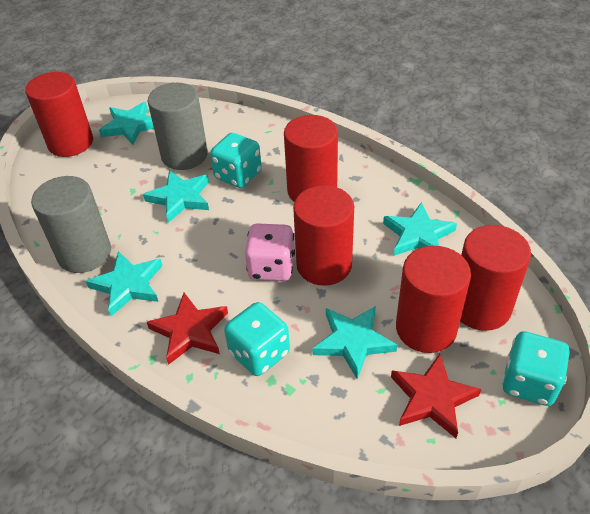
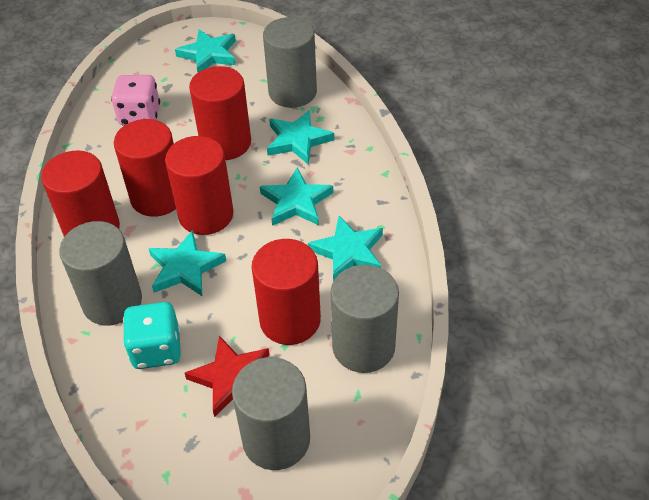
grey cylinder: [31,176,111,273] [147,83,208,170] = 2 -> [59,221,142,326] [232,357,310,470] [263,17,317,108] [331,265,399,373] = 4
red star: [147,293,228,365] [391,354,481,438] = 2 -> [185,336,269,418] = 1
turquoise dice: [210,133,262,188] [224,302,290,376] [502,331,569,406] = 3 -> [123,302,181,369] = 1

